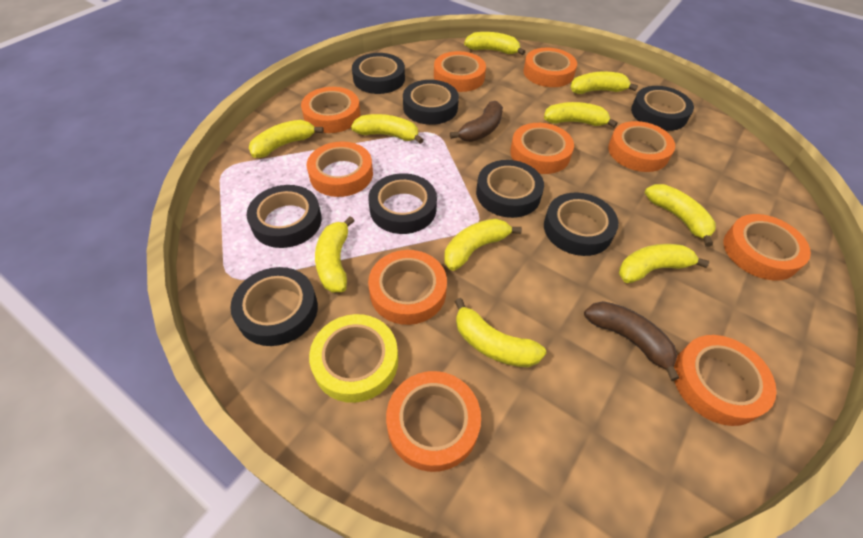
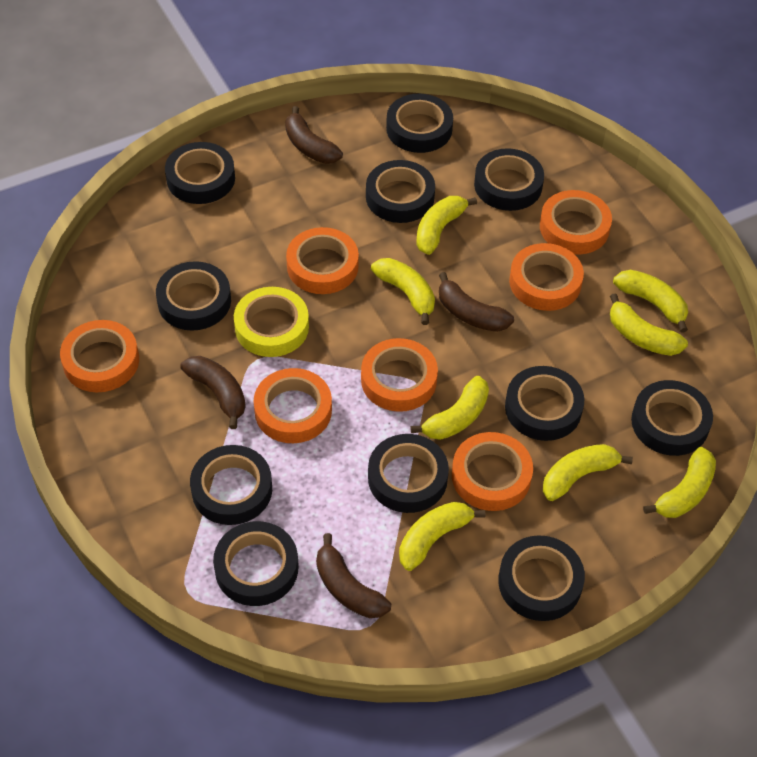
black tape: [230,267,318,346] [247,185,322,248] [352,53,405,94] [368,173,437,234] [403,80,459,125] [476,160,544,218] [544,193,619,256] [631,86,694,131] = 8 -> [156,261,231,330] [165,142,235,204] [190,445,272,525] [213,521,298,606] [366,160,435,223] [368,434,449,513] [386,94,453,153] [474,148,544,211] [498,535,585,621] [505,366,584,441] [631,380,713,456] = 11
brown banana: [450,101,503,142] [584,301,679,381] = 2 -> [180,356,246,429] [285,106,343,164] [316,533,391,618] [439,272,514,332] = 4
orange tape: [301,87,360,133] [307,141,373,197] [368,250,447,325] [386,371,481,472] [434,51,486,92] [510,123,574,174] [523,48,577,87] [608,121,675,172] [674,335,777,426] [724,214,811,280] = 10 -> [60,320,139,392] [254,368,332,443] [286,227,359,294] [361,338,438,412] [452,432,533,511] [509,243,584,311] [540,190,612,255] = 7
yellow banana: [249,120,324,158] [315,216,355,292] [351,114,424,144] [444,218,522,271] [454,298,546,367] [464,32,525,55] [544,102,618,127] [570,72,638,94] [619,244,709,283] [645,184,716,247] = 10 -> [371,258,435,325] [399,502,485,571] [410,376,489,440] [416,196,477,255] [543,444,633,501] [610,293,688,356] [613,270,688,333] [643,447,716,518] = 8

